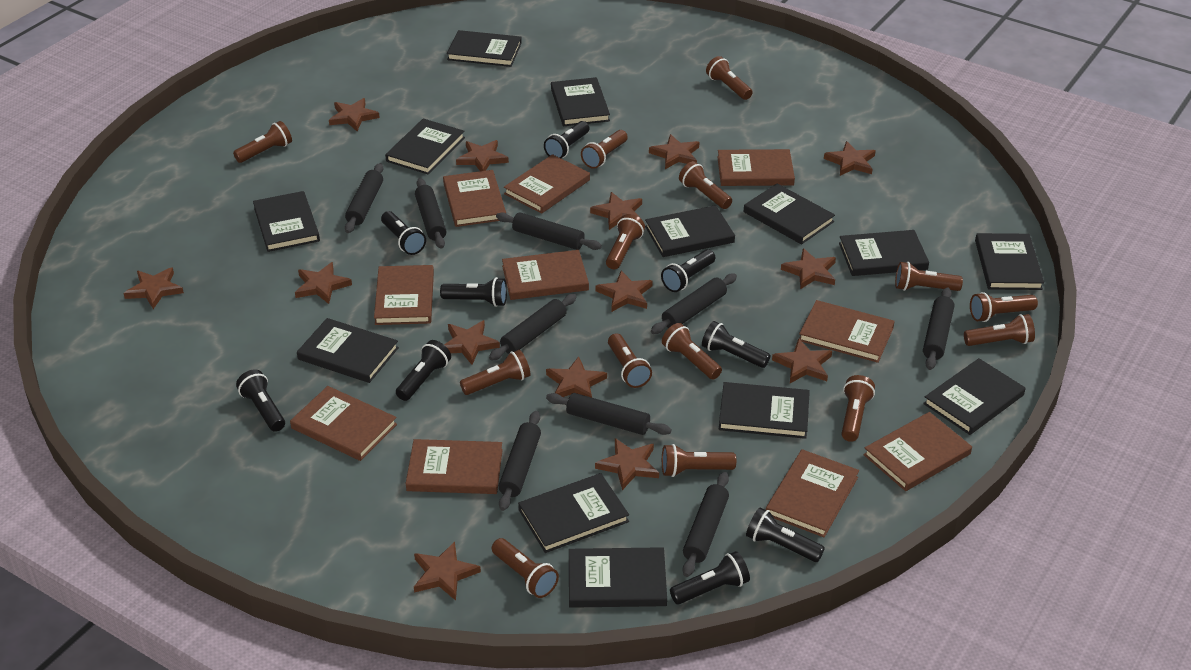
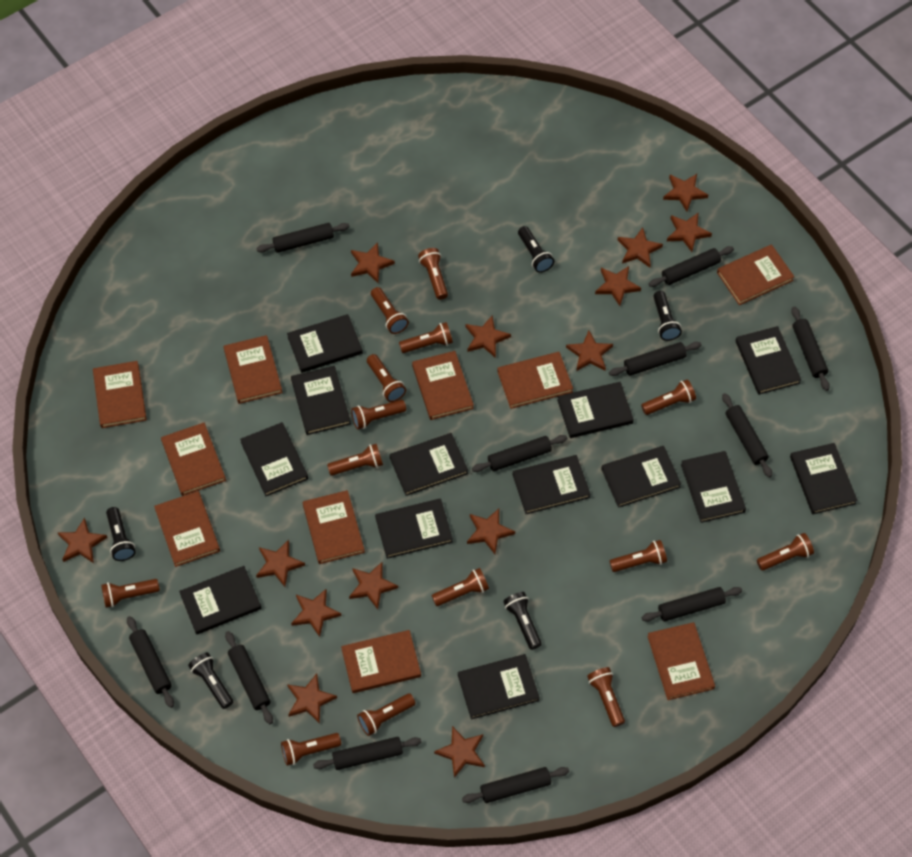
black flashlight: [236,369,285,432] [381,211,426,255] [396,340,451,401] [440,277,507,307] [544,121,589,158] [661,249,715,292] [670,551,750,604] [702,321,771,368] [746,507,825,562] = 9 -> [106,507,136,561] [188,652,233,709] [503,592,542,650] [518,226,554,273] [653,291,682,341] = 5
black rolling pin: [345,163,383,233] [415,178,447,249] [489,294,577,361] [496,212,602,250] [498,411,541,511] [546,393,672,435] [651,274,737,334] [683,472,729,577] [923,287,954,370] = 9 -> [127,616,174,708] [225,631,273,724] [256,223,350,253] [313,737,421,770] [462,767,569,803] [472,435,567,472] [609,342,701,376] [642,587,742,622] [649,246,734,287] [722,393,772,478] [791,306,830,391] = 11

